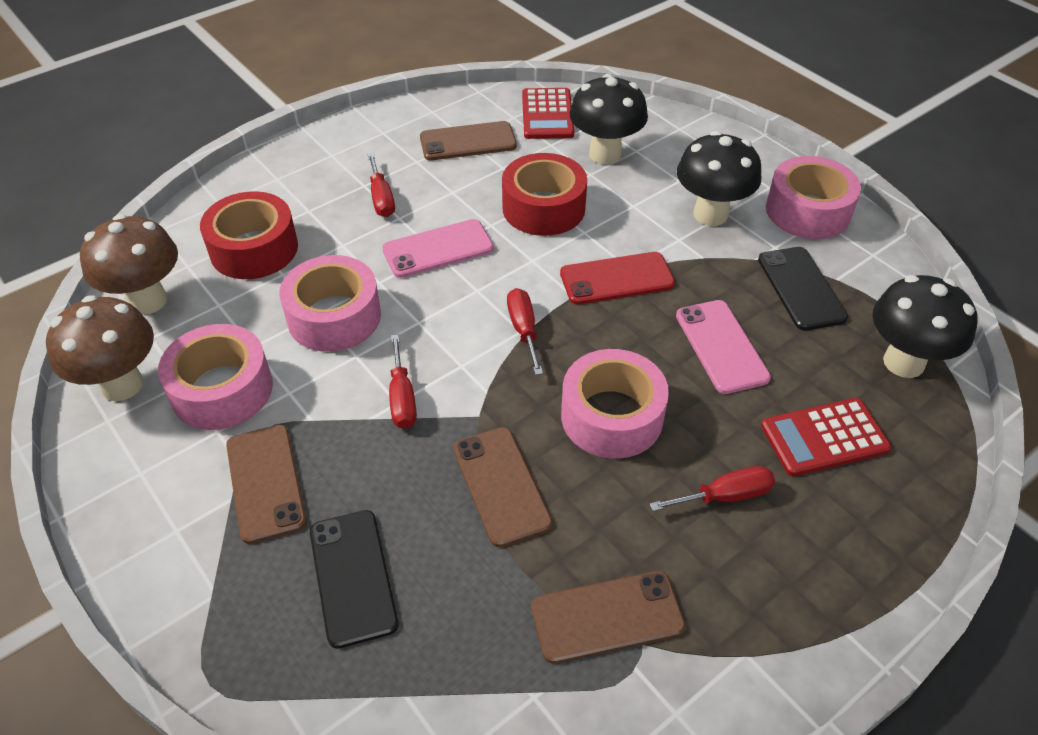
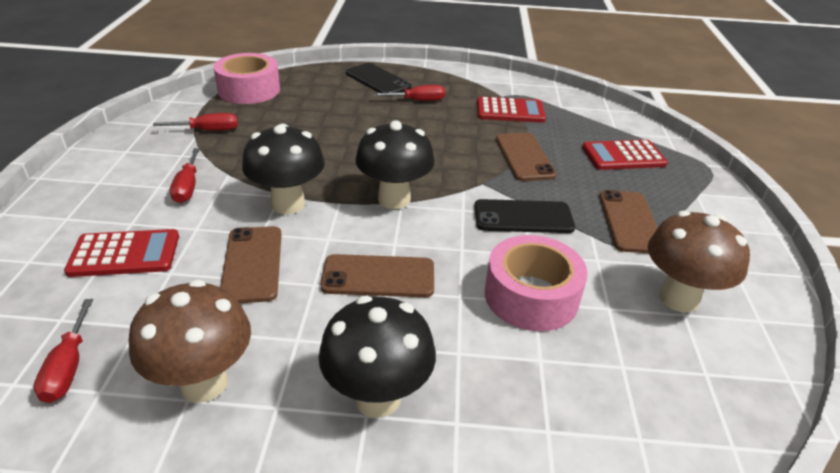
pink phone: [382,219,494,278] [676,300,771,394] = 2 -> none = 0
pink tape: [158,324,273,430] [279,255,381,352] [561,349,669,459] [766,156,861,239] = 4 -> [213,53,280,104] [485,235,588,331] = 2
red calculator: [522,88,574,139] [761,398,892,477] = 2 -> [64,229,179,277] [477,97,546,123] [582,140,668,170] = 3
red phone: [560,252,675,305] = 1 -> none = 0
red tape: [200,191,298,279] [502,153,587,236] = 2 -> none = 0

